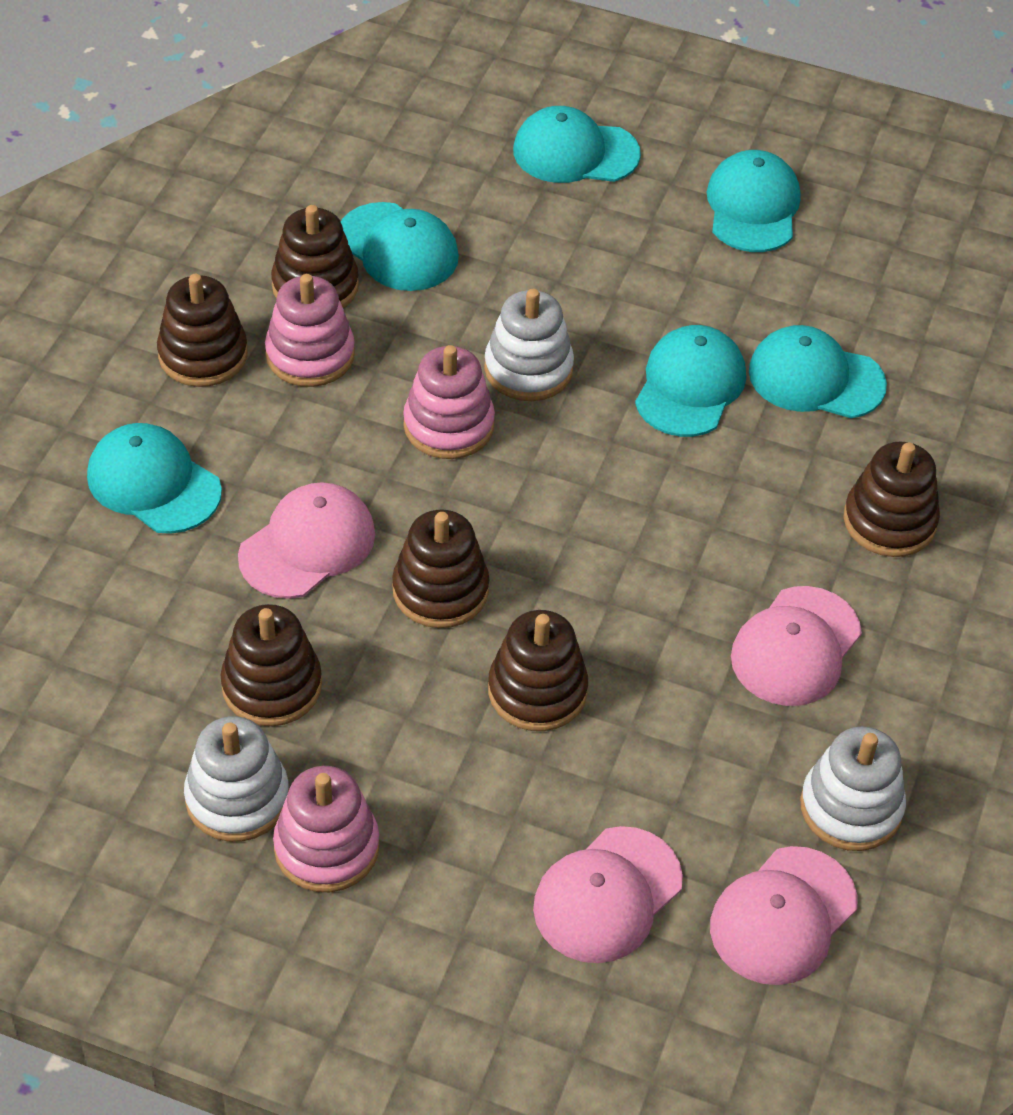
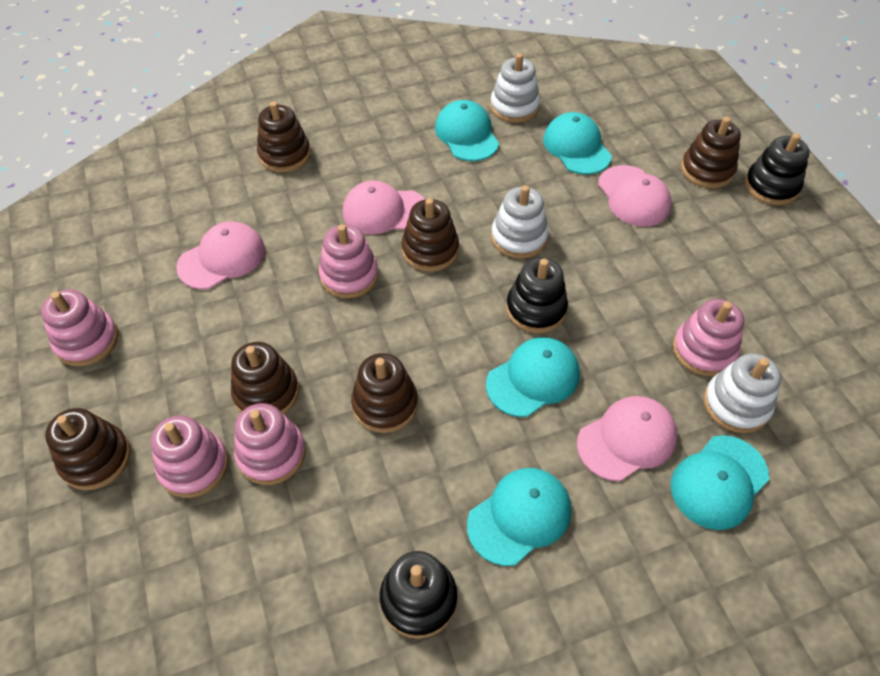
black stacking toy: none = 0 -> [380,551,458,639] [506,258,568,333] [745,133,810,205] = 3
pink stacking toy: [265,274,355,387] [273,766,379,892] [403,345,495,459] = 3 -> [41,289,118,366] [151,415,229,498] [234,403,306,485] [319,224,379,298] [673,299,744,376] = 5
turquoise cap: [87,423,222,534] [341,202,459,291] [513,106,641,183] [635,325,746,437] [707,150,800,252] [749,325,887,419] = 6 -> [435,100,499,161] [467,468,571,566] [486,337,580,417] [543,112,612,175] [671,435,769,530] = 5

